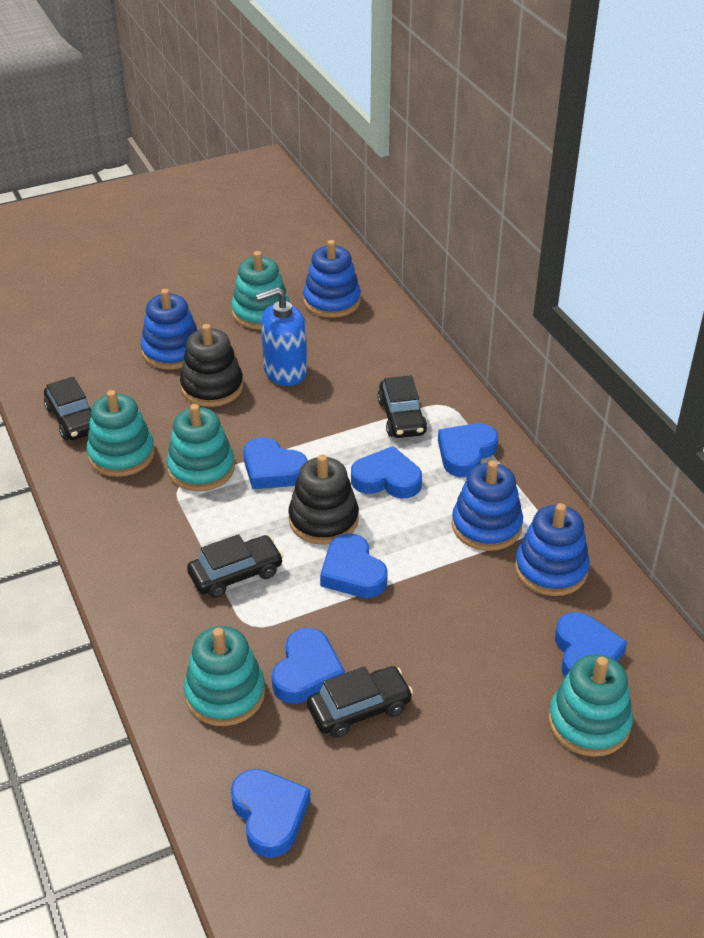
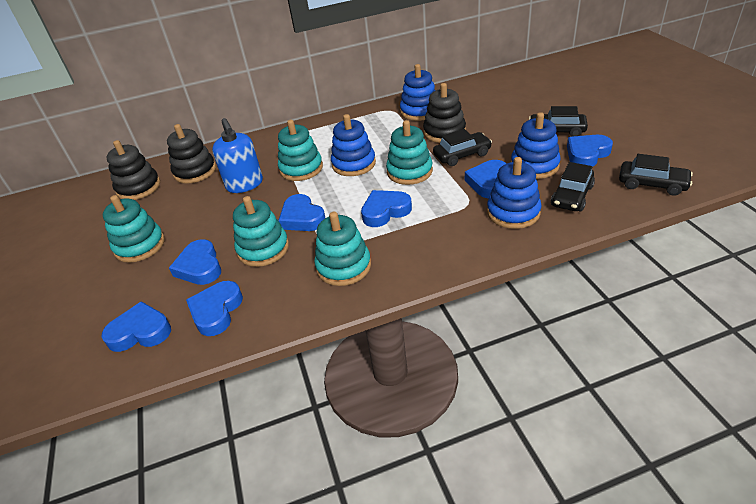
black stacking toy: [180,324,243,407] [288,454,359,545] = 2 -> [106,140,160,200] [167,124,216,184] [423,83,466,143] = 3

